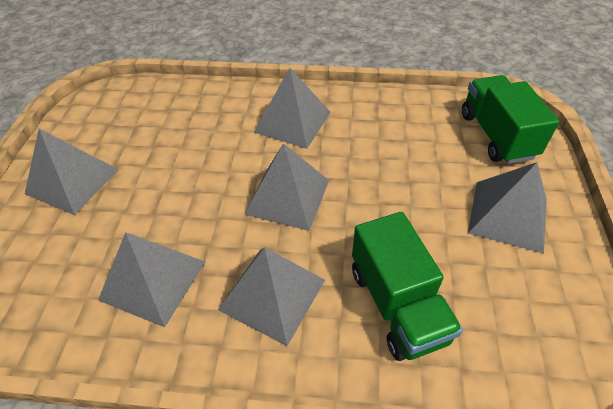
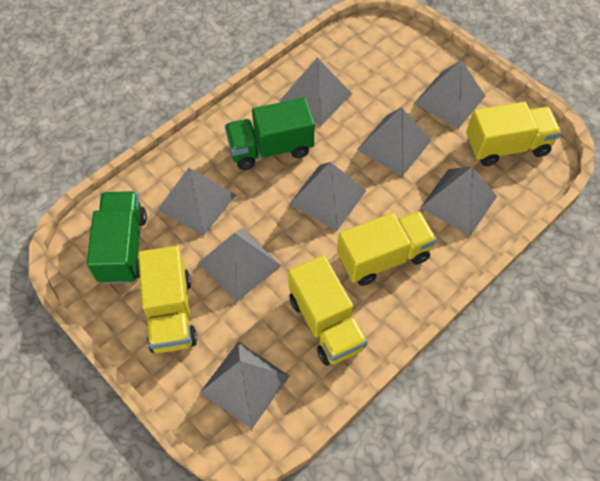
grey pyramid: [25,129,119,215] [98,232,205,327] [218,247,325,346] [244,143,329,231] [254,68,331,149] [468,162,547,254] = 6 -> [158,167,236,236] [198,228,281,303] [200,342,290,429] [280,57,352,126] [290,162,367,231] [357,107,431,176] [414,60,485,129] [420,167,497,236] = 8
yellow truck: none = 0 -> [138,246,197,353] [288,255,368,366] [337,211,437,286] [466,102,561,166] = 4

